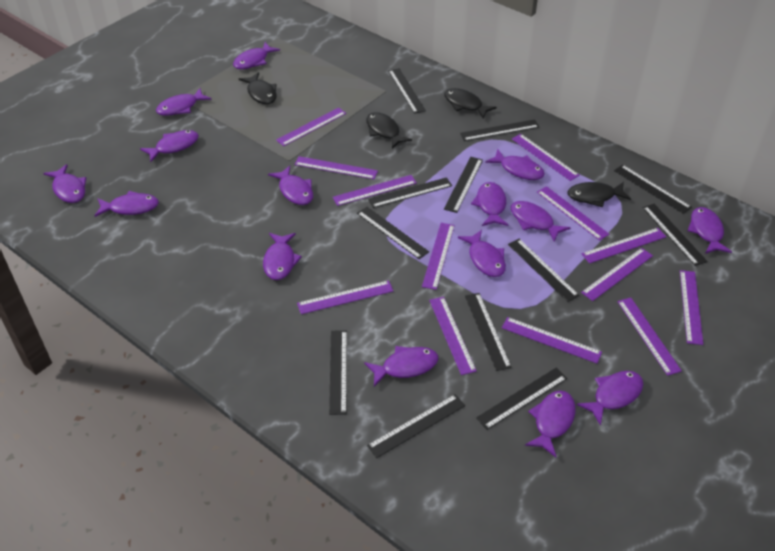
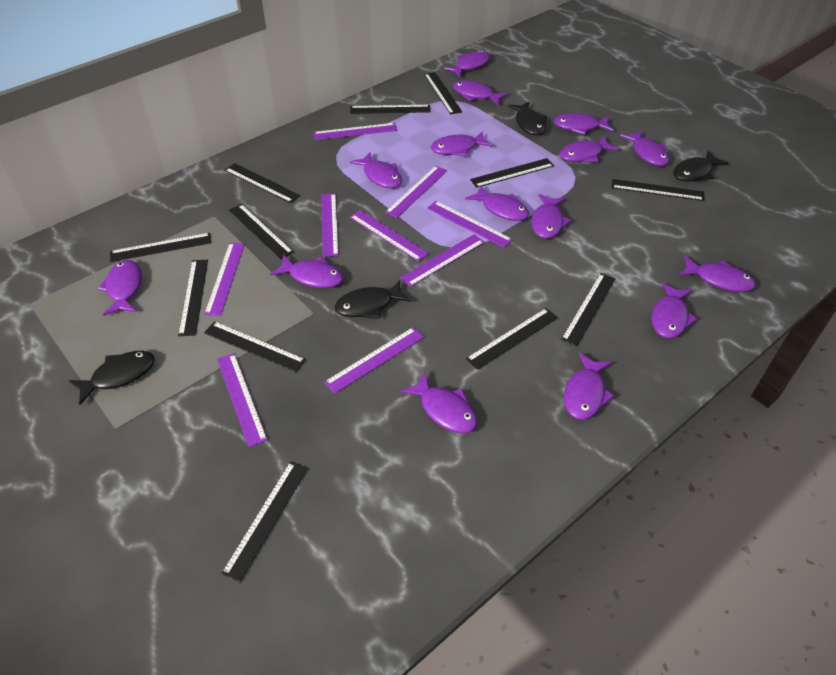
purple ruler: [276,108,346,146] [294,156,378,179] [297,280,393,314] [333,175,417,206] [422,223,455,290] [429,297,477,375] [502,317,602,364] [512,134,580,181] [537,186,609,241] [581,248,653,301] [582,228,666,264] [617,298,682,376] [680,270,703,345] = 13 -> [204,243,245,316] [217,353,268,447] [313,123,397,140] [321,193,339,257] [324,327,424,394] [350,210,429,262] [385,166,447,218] [400,234,485,287] [427,201,513,248] = 9

